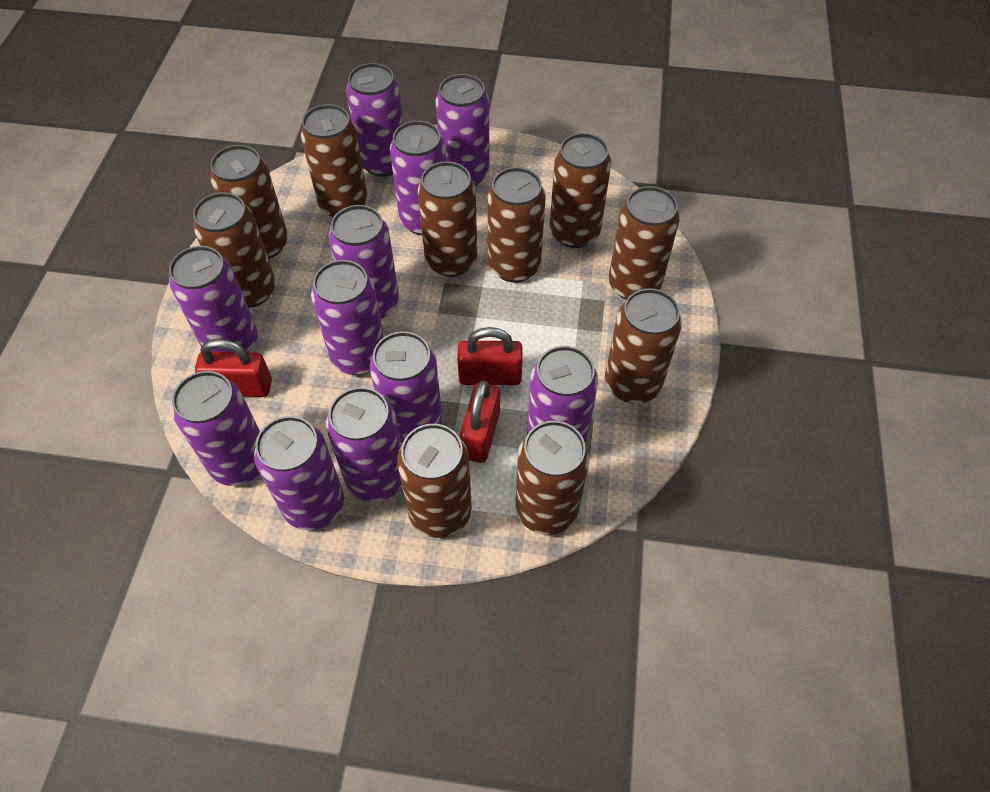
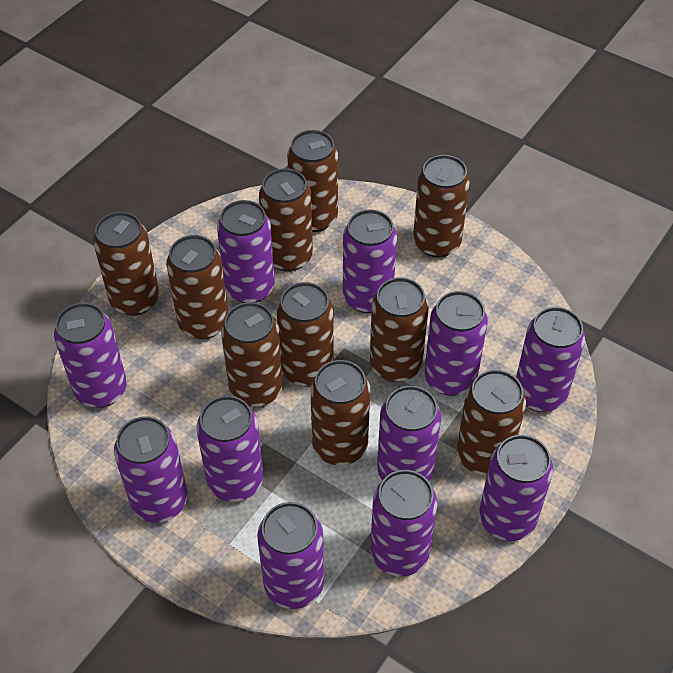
red padlock: [195,339,272,397] [457,327,523,385] [460,380,500,463] = 3 -> none = 0

